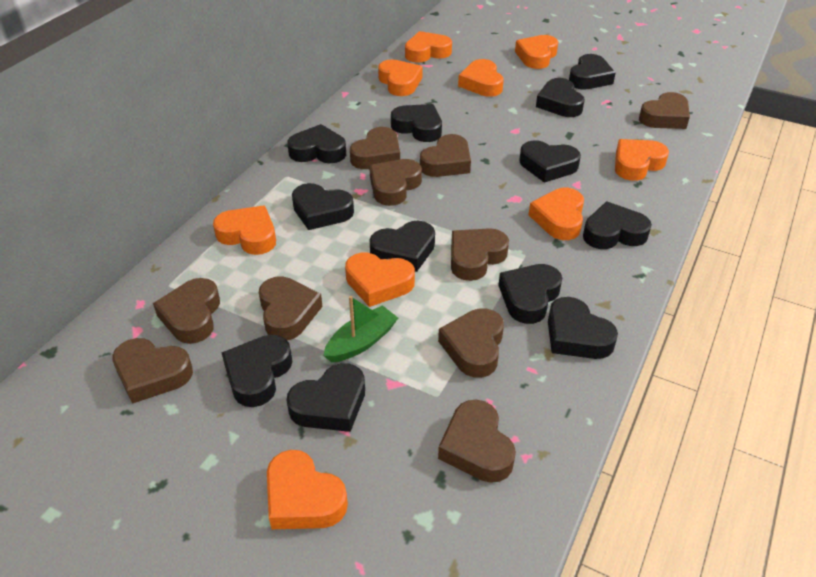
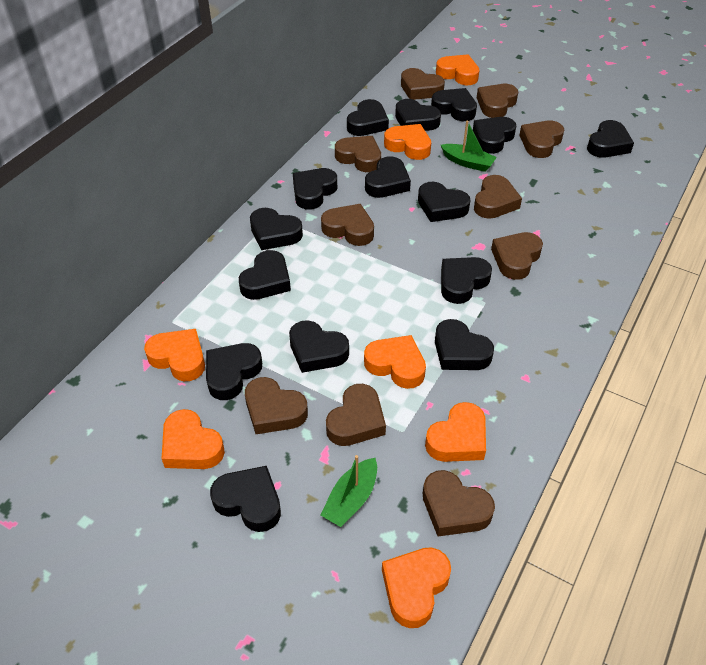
black heart: [222,335,292,407] [287,124,346,163] [287,363,365,432] [292,183,354,230] [370,221,435,272] [391,104,442,142] [498,264,562,324] [519,141,581,183] [536,78,585,117] [548,297,618,359] [569,54,616,90] [583,202,652,249] = 12 -> [206,343,262,400] [210,466,281,532] [239,250,291,300] [250,208,303,250] [289,320,349,373] [293,168,337,210] [347,99,389,136] [365,156,411,198] [395,99,441,131] [418,182,470,222] [431,88,477,121] [435,319,494,370] [441,257,492,304] [473,117,516,154] [587,120,634,158] = 15
green boat: [323,296,398,362] = 1 -> [321,455,377,527] [441,121,497,172] = 2
orange heart: [213,206,276,255] [267,450,348,529] [345,252,415,307] [378,59,423,96] [405,31,452,63] [458,59,504,97] [515,35,558,69] [529,188,584,240] [615,139,669,181] = 9 -> [144,329,205,381] [162,409,225,469] [364,335,426,389] [382,547,451,628] [384,124,431,160] [425,402,486,462] [436,54,480,85] = 7

